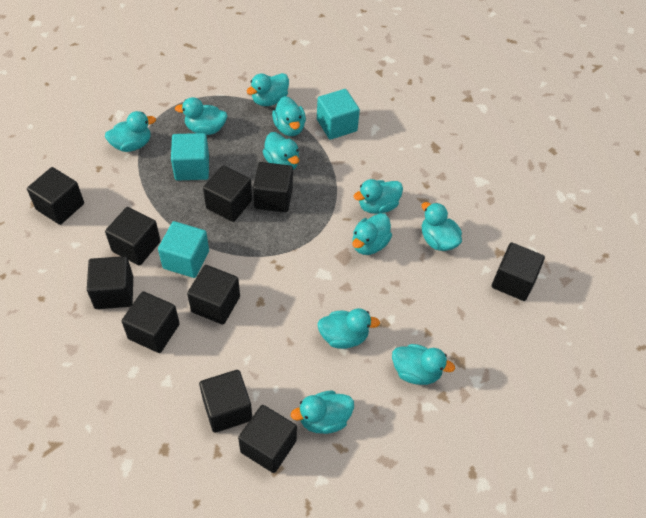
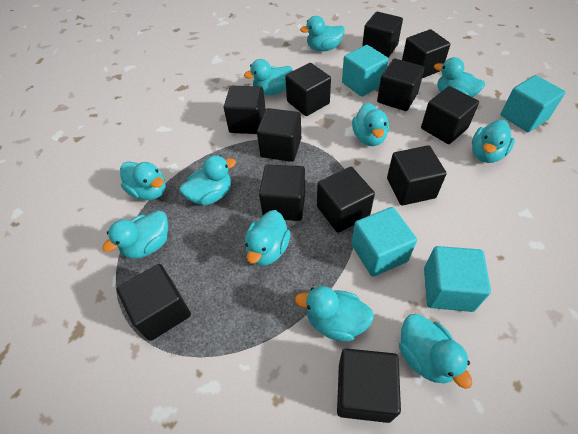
black cube: [27,167,84,225] [87,256,133,309] [105,207,161,265] [122,291,180,353] [187,265,240,325] [199,370,252,433] [203,165,252,222] [238,405,297,473] [253,162,293,212] [492,243,545,301] = 10 -> [116,264,191,341] [224,86,266,134] [257,108,301,162] [259,164,305,221] [285,63,331,116] [317,167,375,233] [337,349,401,423] [362,12,403,58] [377,59,424,111] [387,145,447,205] [402,29,450,78] [421,86,479,144] = 12
turquoise cube: [158,221,209,278] [171,133,209,181] [317,89,360,140] = 3 -> [342,45,388,96] [351,207,417,277] [424,246,491,312] [500,75,566,132] = 4

